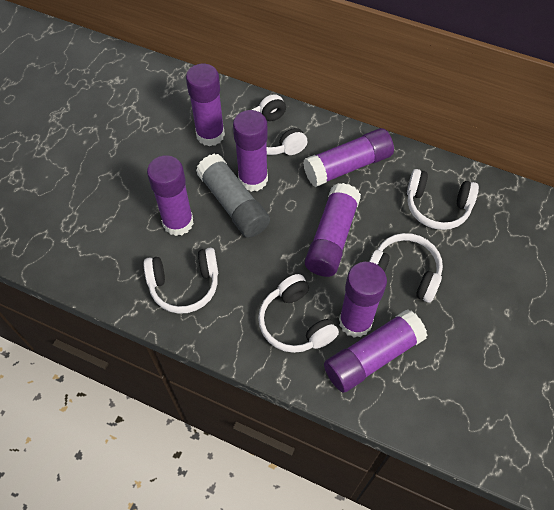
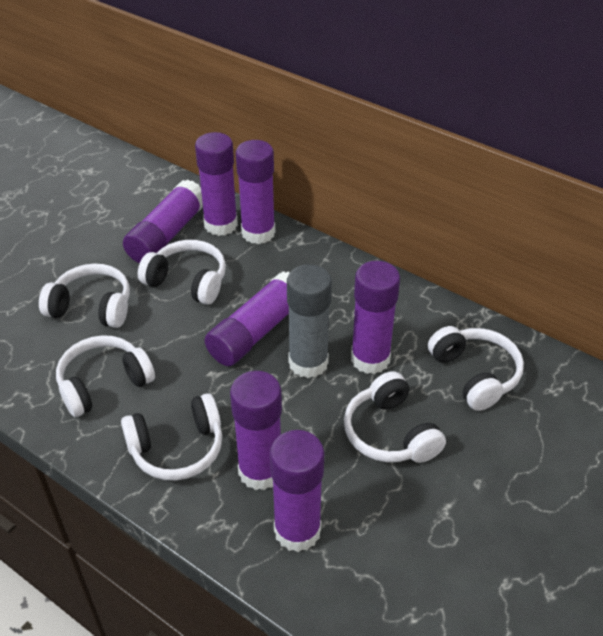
white headphones: [144,247,218,314] [252,94,307,155] [258,274,339,353] [369,233,443,303] [407,169,479,230] = 5 -> [39,264,130,328] [56,335,155,417] [121,393,222,480] [138,240,226,305] [344,371,446,463] [428,326,524,411] = 6

